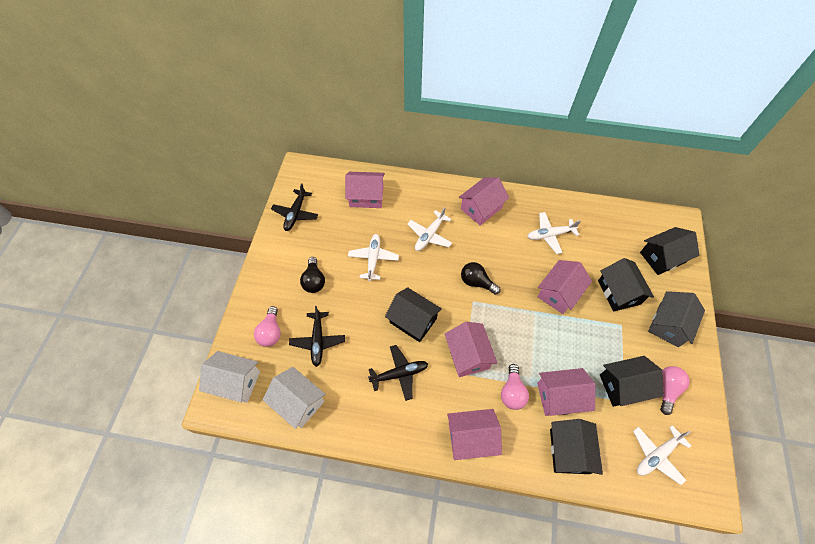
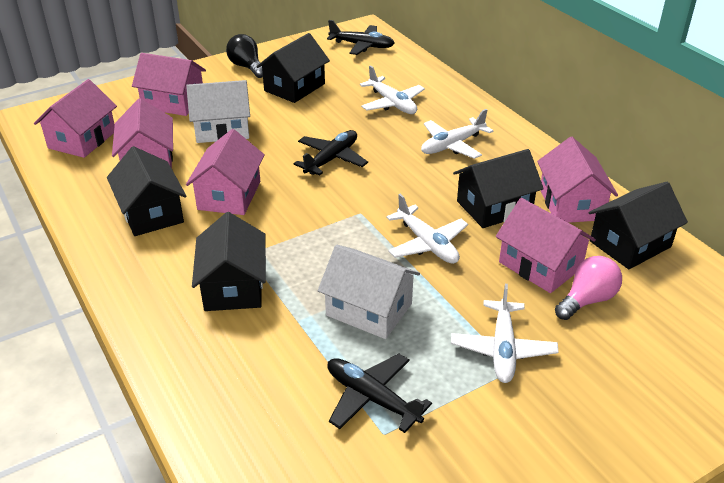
black light bulb: [300,257,325,293] [461,262,500,295] = 2 -> [226,34,263,78] = 1
grey house: [648,291,705,347] = 1 -> none = 0
pink light bulb: [254,306,281,347] [501,364,529,410] [660,366,690,415] = 3 -> [555,256,622,320] = 1

